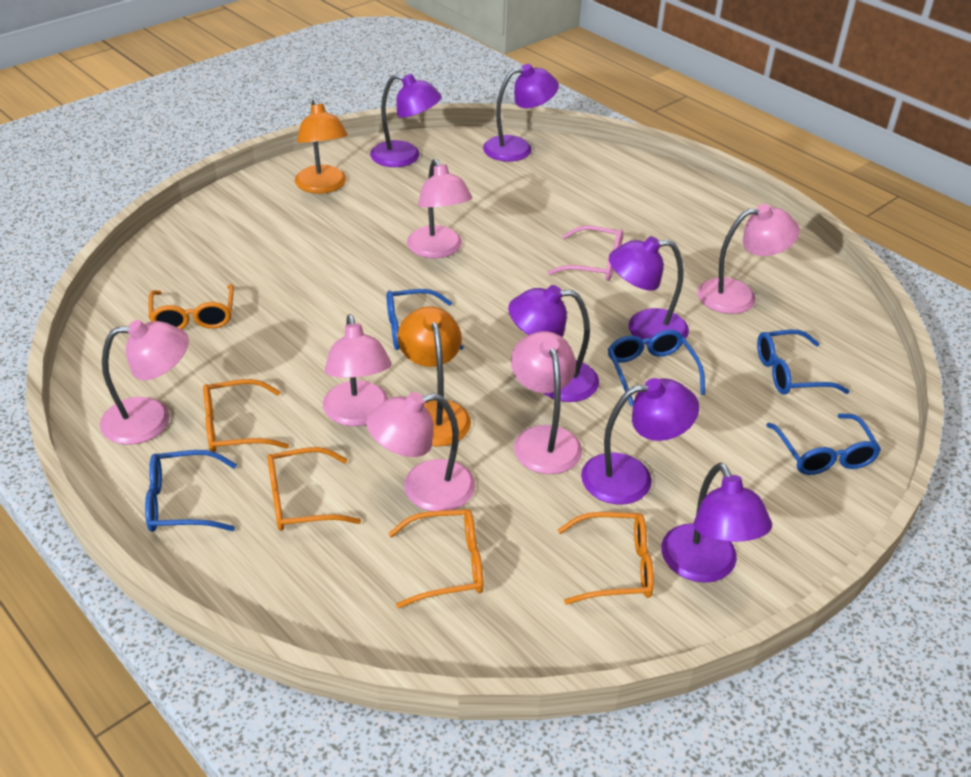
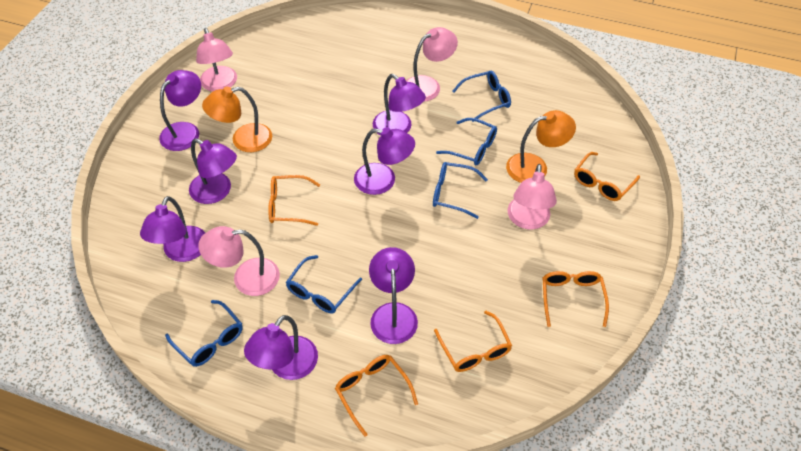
pink glasses: [547,226,623,281] = 1 -> none = 0
pink lamp: [100,320,189,445] [323,314,391,426] [366,392,475,511] [407,159,472,258] [511,331,582,474] [697,204,800,314] = 6 -> [196,28,237,92] [198,226,280,296] [406,27,458,102] [508,164,557,229] = 4
purple lamp: [370,74,442,167] [483,64,559,162] [508,285,599,402] [581,378,699,505] [609,236,689,345] [661,463,772,583] = 6 -> [140,196,205,262] [159,70,201,151] [189,138,237,204] [244,315,318,380] [354,127,415,195] [369,247,418,344] [373,74,426,136] = 7

